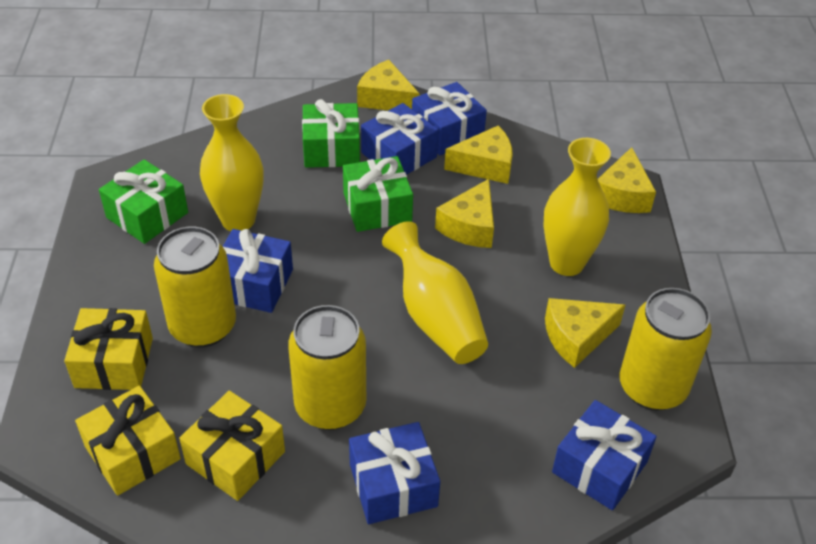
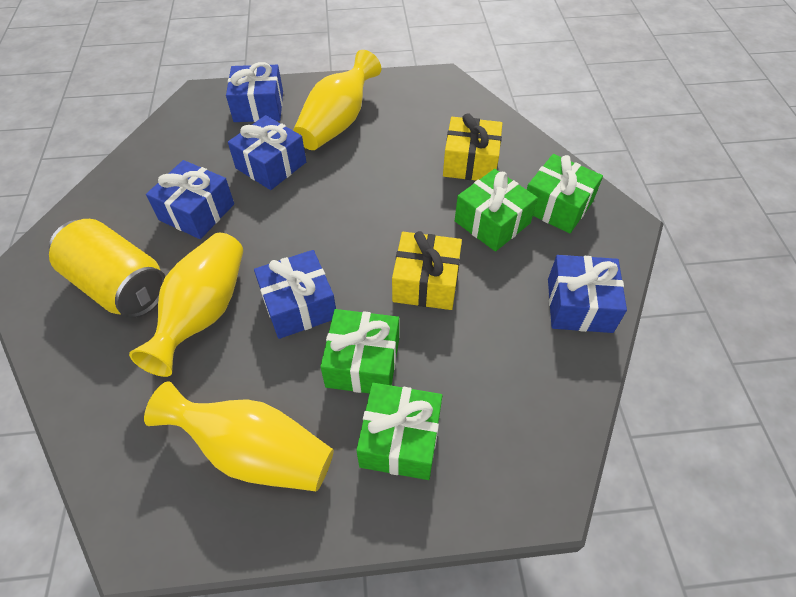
green gift: [99,159,188,244] [302,99,360,168] [343,156,413,232] = 3 -> [320,309,399,393] [356,383,442,480] [455,169,538,252] [527,154,603,234] = 4
yellow can: [154,226,236,347] [288,305,366,430] [620,288,712,411] = 3 -> [49,219,165,318] = 1
yellow cheese: [357,60,419,110] [435,179,494,248] [444,126,513,184] [545,298,625,368] [598,147,656,213] = 5 -> none = 0
yellow gift: [64,308,153,390] [75,386,181,496] [179,391,285,501] = 3 -> [392,231,462,310] [443,114,502,181] = 2

